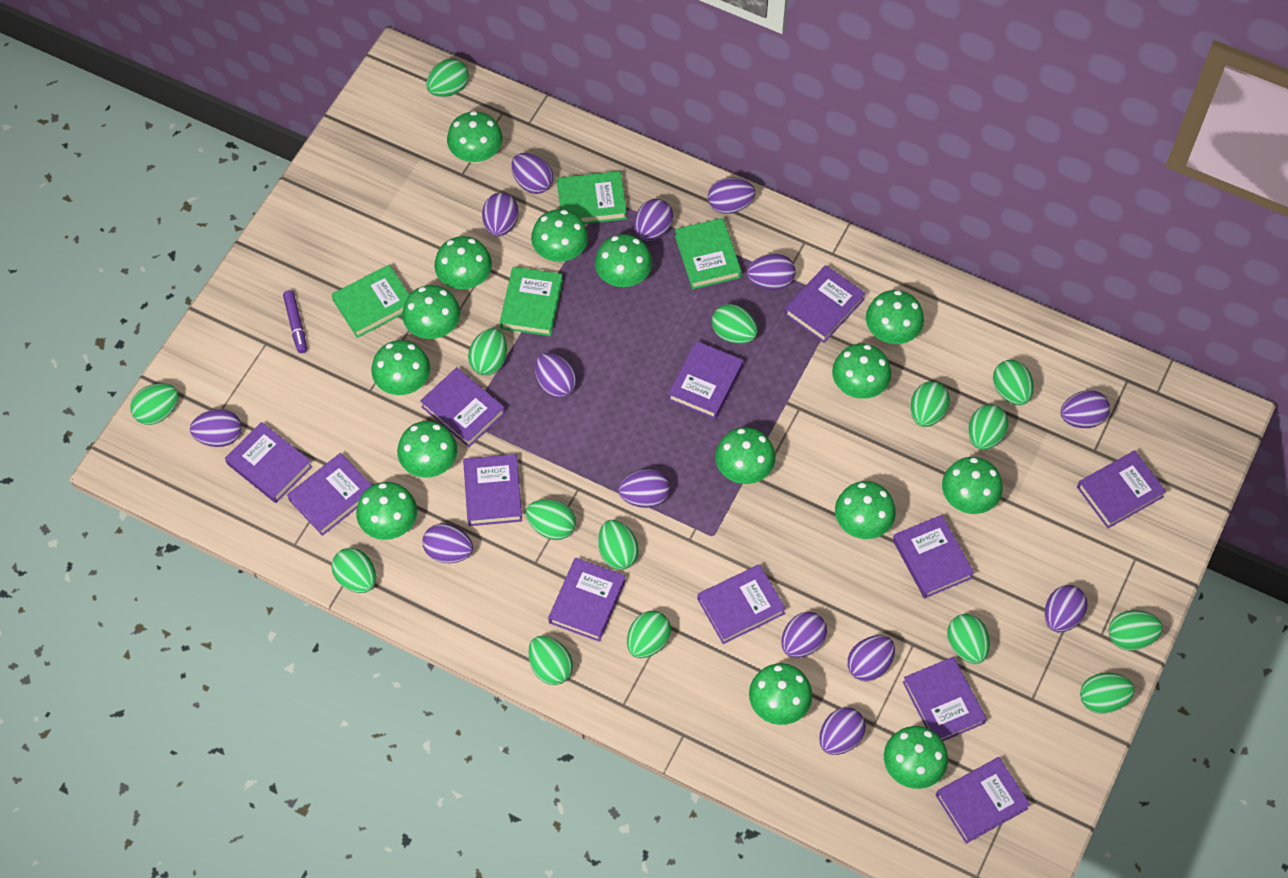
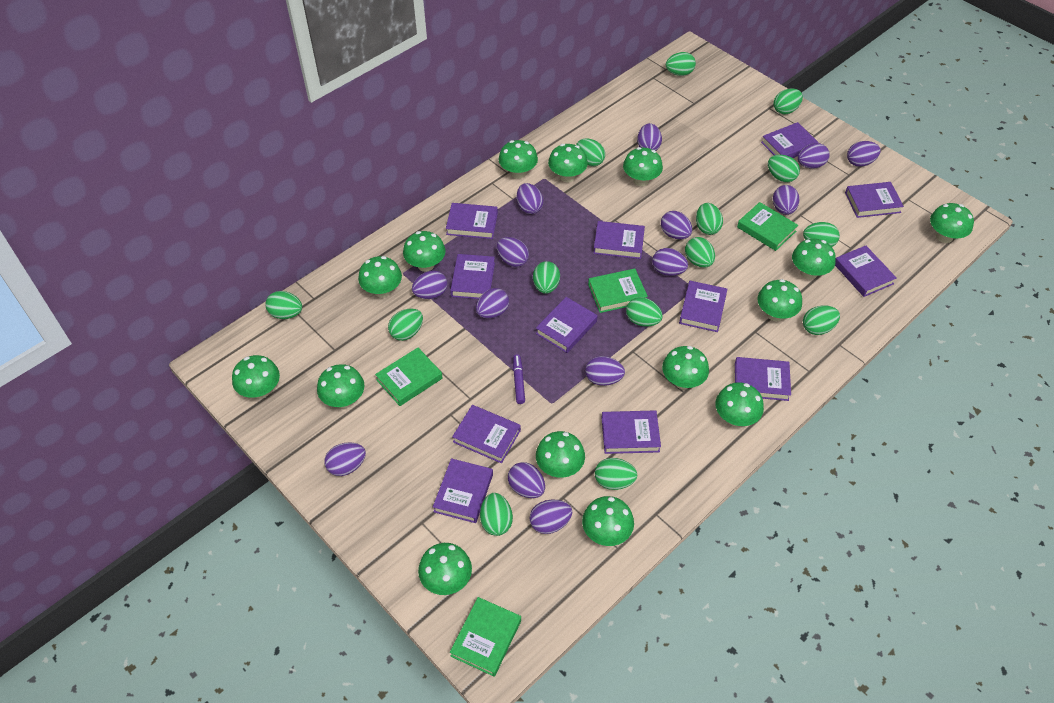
green egg: [130,383,178,425] [331,548,376,593] [426,59,469,97] [468,328,507,375] [526,499,576,540] [528,636,573,685] [598,520,639,570] [627,611,671,658] [712,304,758,344] [910,381,950,427] [947,614,990,664] [968,404,1009,450] [993,360,1034,405] [1080,673,1135,714] [1109,610,1163,651] = 15 -> [265,291,302,319] [388,308,423,341] [480,493,513,536] [533,261,560,294] [576,138,605,166] [595,458,638,490] [626,297,663,327] [666,52,696,76] [685,237,715,268] [696,203,723,235] [768,155,800,182] [774,88,803,114] [803,222,840,247] [803,305,840,335] = 14

